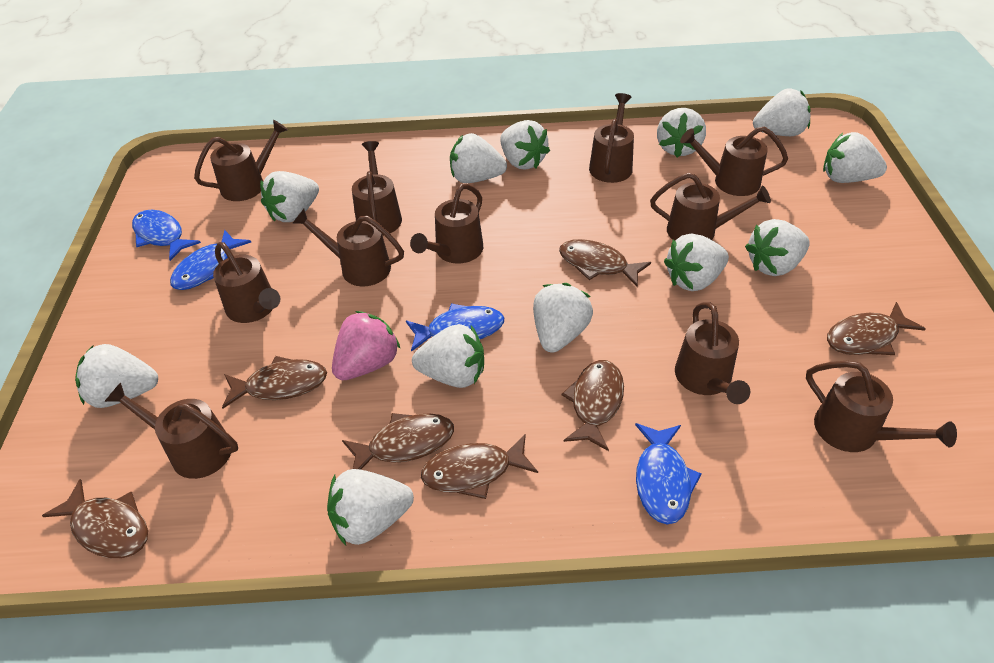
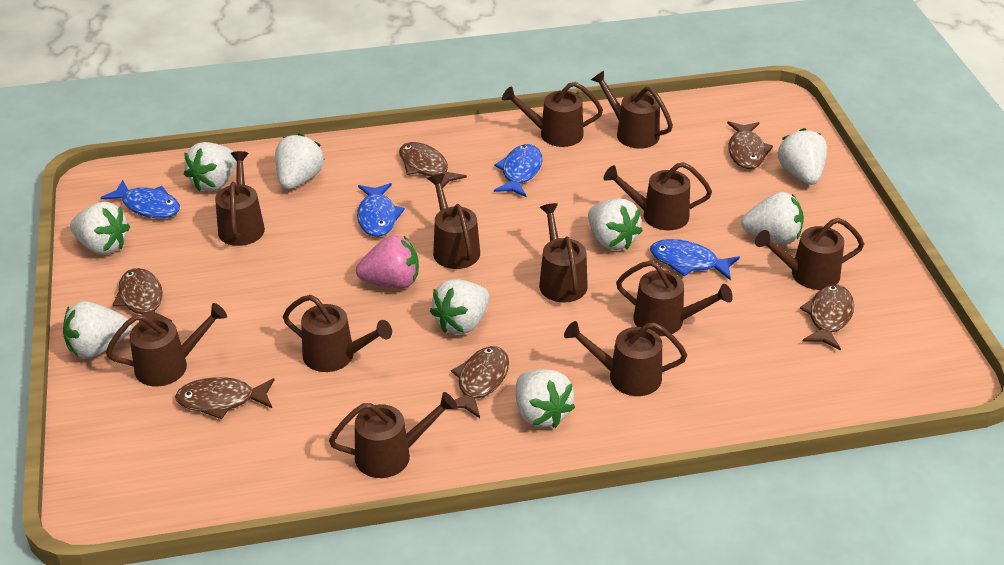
brown fish: [42,479,148,558] [222,356,327,409] [342,413,454,470] [421,434,538,499] [559,239,651,288] [561,360,624,451] [827,302,926,355] = 7 -> [113,268,172,323] [175,377,275,419] [399,142,467,188] [451,346,509,418] [727,121,773,169] [800,284,854,351] = 6
brown watering can: [104,383,238,479] [194,120,288,201] [213,242,280,323] [293,209,404,287] [352,141,402,236] [410,184,483,264] [589,93,634,183] [650,173,771,240] [675,302,750,404] [680,126,788,196] [806,361,957,452] = 11 -> [106,303,227,386] [215,151,265,246] [283,295,392,372] [329,392,457,478] [428,174,480,269] [502,82,603,147] [539,203,588,303] [564,321,687,396] [591,71,673,149] [604,162,712,230] [616,260,733,336] [755,218,864,290] = 12
white strawberry: [75,344,158,408] [260,171,319,222] [327,469,414,545] [412,324,484,388] [450,133,507,183] [500,120,550,170] [533,283,593,353] [657,108,706,158] [664,234,729,291] [745,219,810,276] [753,89,811,136] [823,132,887,183] = 12 -> [63,301,132,359] [70,202,130,255] [184,142,236,191] [275,133,325,189] [430,280,489,334] [516,369,575,428] [588,198,643,250] [741,192,804,244] [778,128,827,185] = 9

